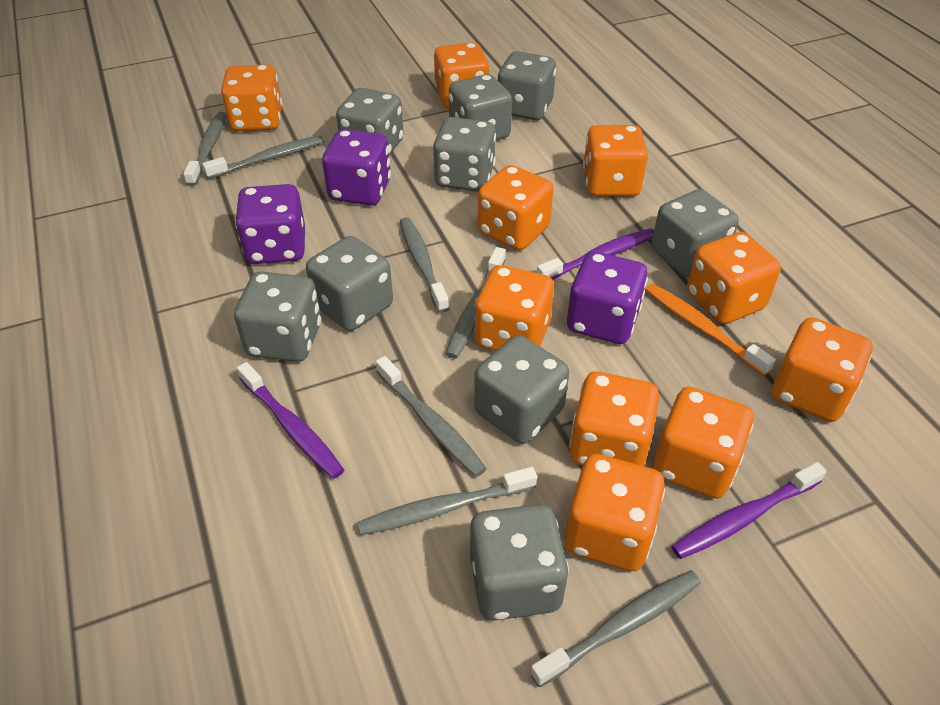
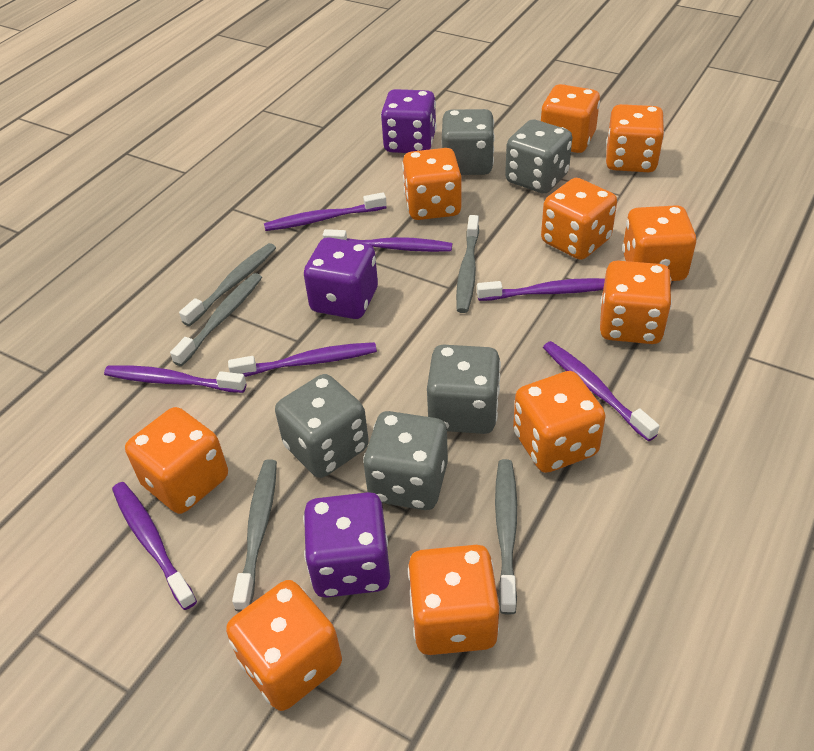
grey dice: [234,272,321,362] [306,236,393,331] [336,88,404,155] [433,117,496,192] [449,74,512,141] [470,504,569,621] [474,335,569,444] [497,51,556,120] [651,189,739,277] = 9 -> [275,374,369,478] [363,411,448,510] [427,345,501,434] [441,109,495,175] [505,119,572,194] = 5
grey toothbrush: [183,112,227,186] [202,136,324,179] [358,467,537,535] [376,356,487,477] [400,217,449,313] [446,247,506,358] [530,570,701,687] = 7 -> [170,273,262,366] [179,243,276,326] [232,459,277,612] [456,215,479,313] [495,459,517,615] = 5
orange toothbrush: [645,283,776,376] = 1 -> none = 0
purple toothbrush: [237,362,344,479] [537,228,654,280] [671,462,827,559] = 3 -> [104,365,246,393] [112,482,197,610] [228,342,377,377] [264,192,387,231] [323,229,452,252] [477,278,605,301] [543,341,659,441] = 7

